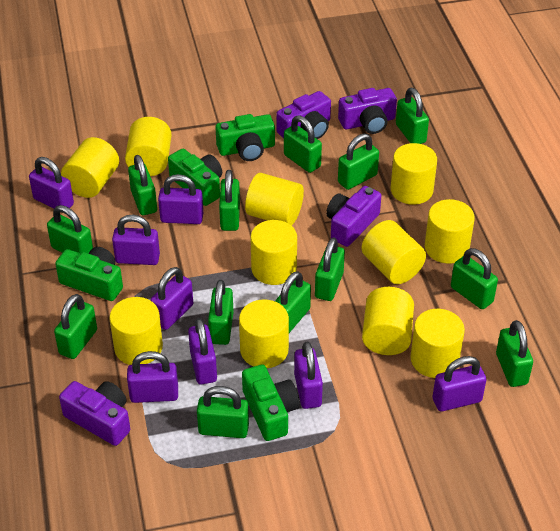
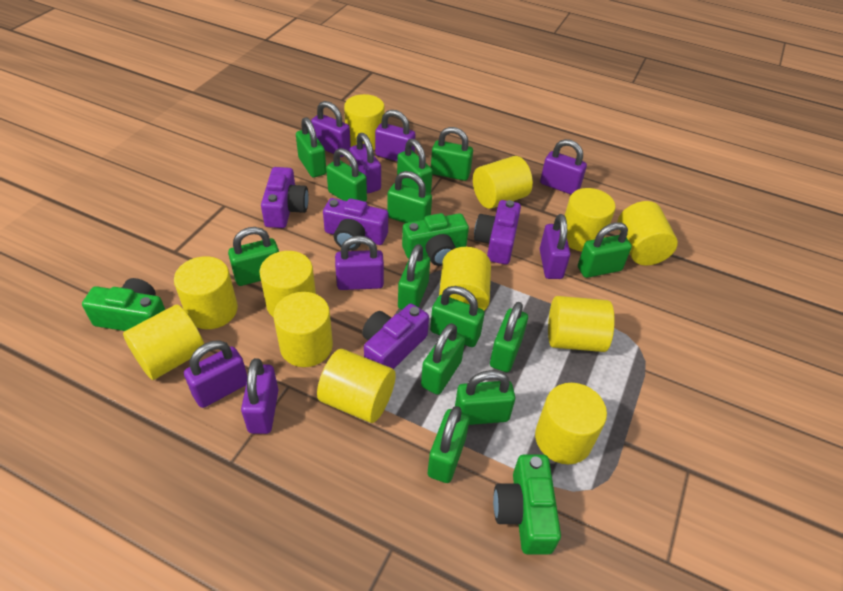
green camera: [55,247,123,301] [168,149,222,206] [215,114,275,161] [242,364,299,441] = 4 -> [82,278,165,331] [402,213,469,266] [493,454,561,554] = 3
yellow cylinder: [61,137,119,198] [109,297,163,365] [125,117,171,176] [239,299,289,368] [245,173,304,226] [251,220,297,285] [361,220,426,284] [362,287,414,355] [391,143,437,205] [410,309,465,378] [425,199,475,264] = 11 -> [123,305,204,380] [174,256,238,329] [259,251,316,317] [273,292,333,367] [317,349,396,423] [344,94,385,150] [439,247,491,311] [473,156,533,209] [535,383,607,465] [548,296,615,352] [565,188,616,252] [617,201,678,266] = 12

